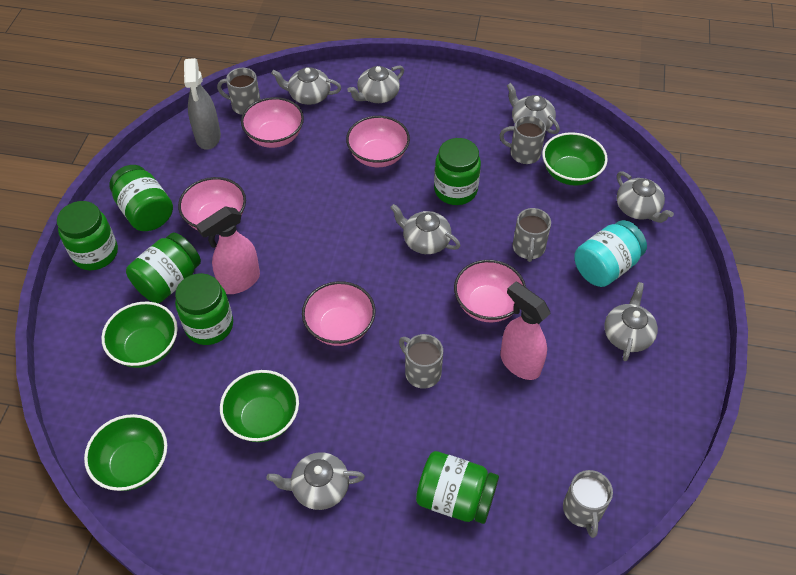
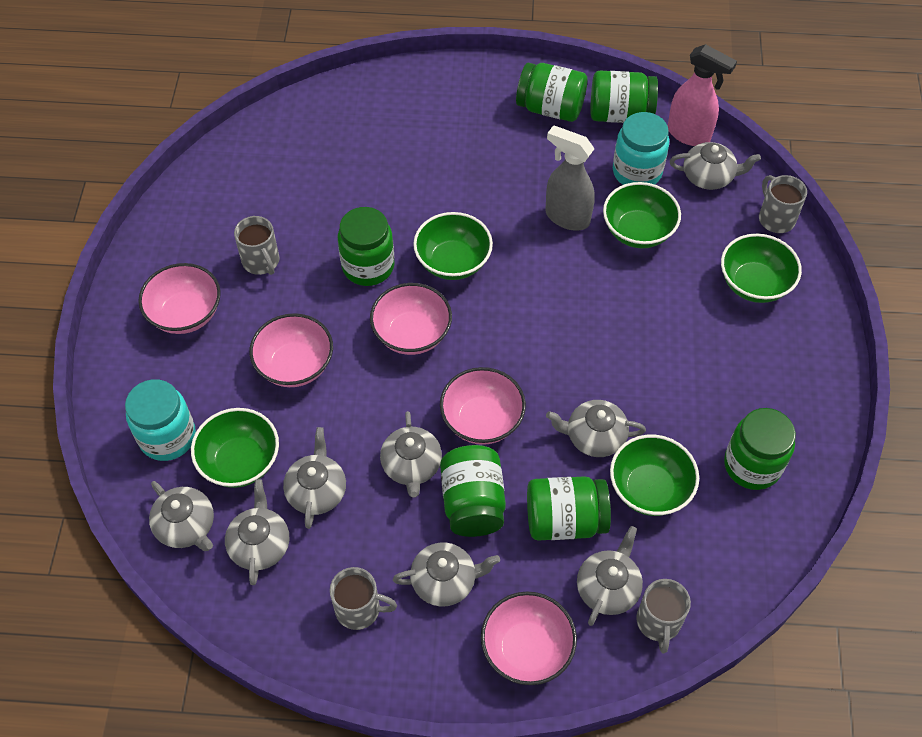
green bowl: [84,414,167,491] [101,302,178,368] [220,370,299,442] [542,132,608,186] = 4 -> [191,408,279,488] [413,212,493,280] [603,182,681,248] [610,435,699,516] [721,234,802,303] = 5
grey mug: [217,68,261,115] [399,334,443,389] [499,115,546,164] [513,208,551,262] [563,470,613,538] = 5 -> [234,216,279,275] [330,567,397,630] [636,579,691,654] [759,175,807,233] = 4
grey teapot: [267,452,365,510] [271,67,341,105] [347,66,404,103] [390,204,461,254] [507,83,560,134] [604,282,658,361] [617,171,674,223] = 7 -> [149,481,214,551] [225,479,289,585] [283,427,346,529] [380,411,442,498] [393,542,500,606] [546,400,646,457] [577,526,643,626] [670,142,761,190] = 8
pink spray bottle: [196,206,260,294] [501,282,551,380] = 2 -> [668,44,737,146] = 1
turquoise jar: [575,220,647,287] = 1 -> [125,379,196,461] [613,112,669,185] = 2

